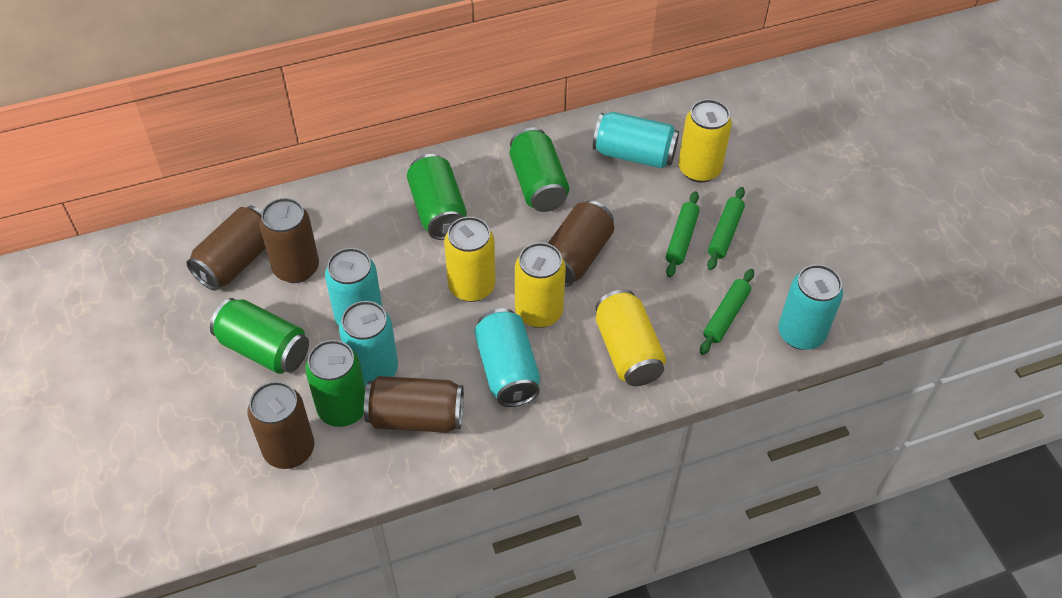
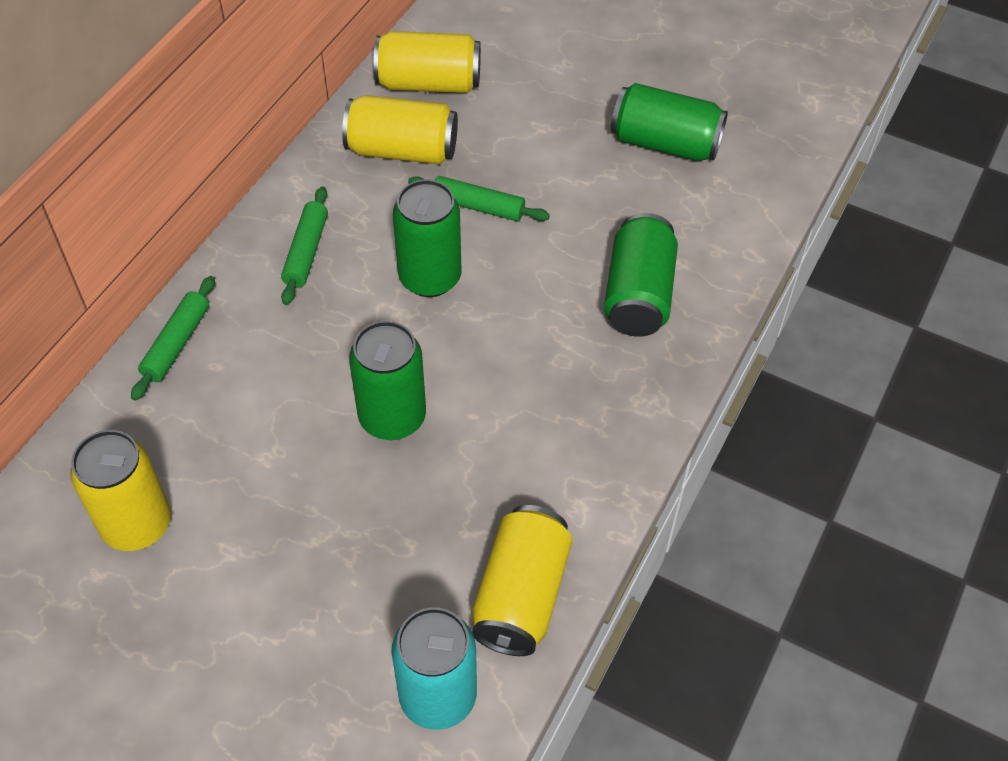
brown can: [186,206,266,291] [248,381,314,469] [260,198,319,283] [364,376,464,433] [548,201,614,287] = 5 -> none = 0
turquoise can: [325,248,383,326] [339,301,398,387] [474,308,540,407] [593,112,679,168] [778,264,843,350] = 5 -> [391,607,477,730] = 1

